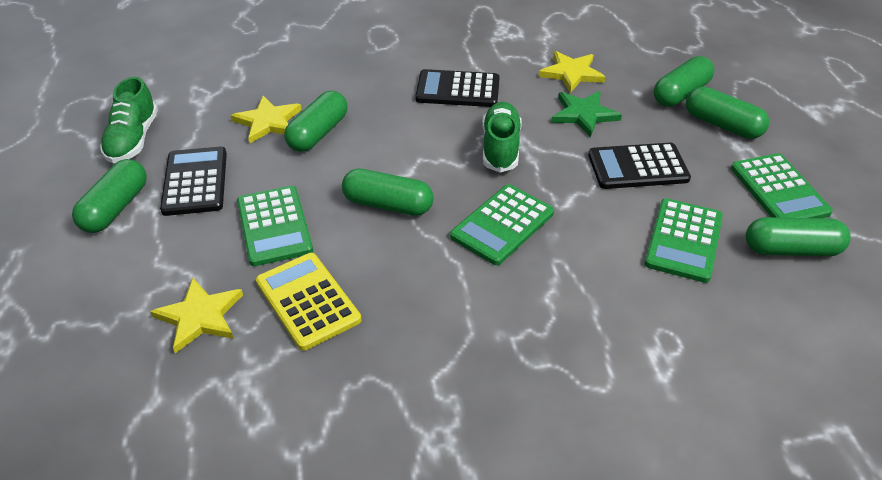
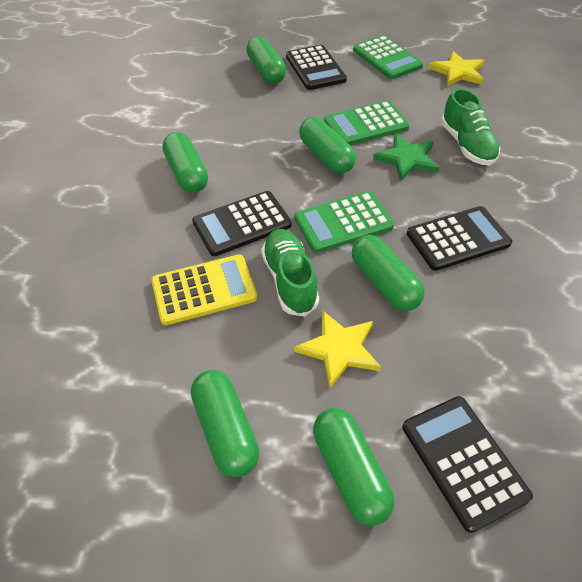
black calculator: [160,146,227,216] [415,69,500,107] [588,143,691,189] = 3 -> [192,191,292,256] [286,45,347,90] [402,396,533,533] [407,206,512,271] = 4
green calculator: [237,186,313,266] [450,184,554,265] [645,198,723,283] [731,153,833,218] = 4 -> [294,191,394,253] [324,100,410,145] [353,35,423,79] = 3
yellow star: [150,278,243,354] [231,96,302,143] [538,51,605,93] = 3 -> [294,310,381,389] [429,51,485,86] = 2

